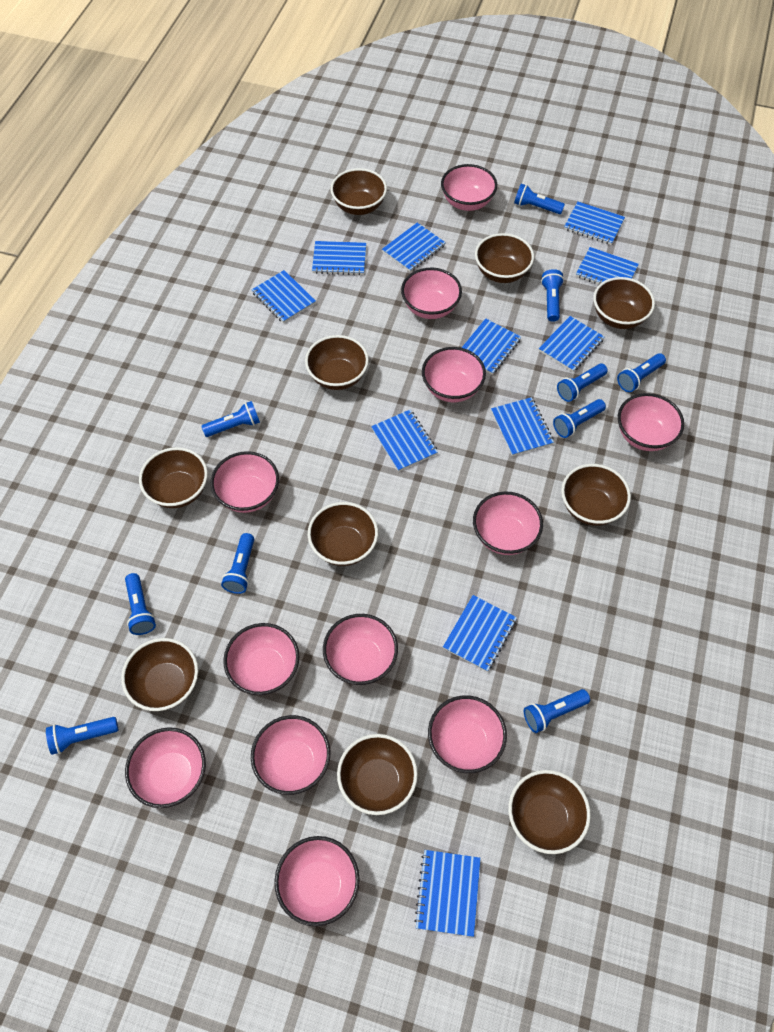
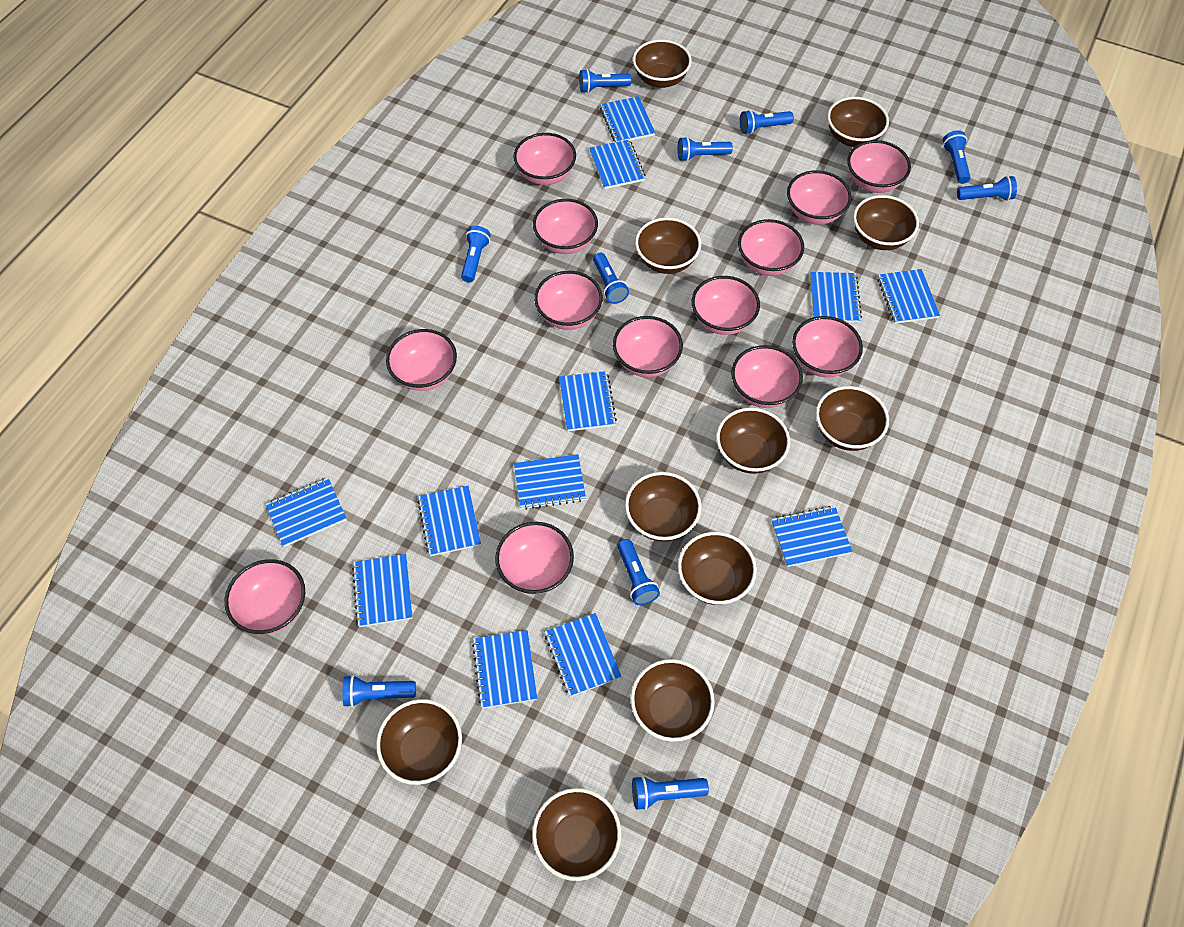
blue notebook: [252,270,316,323] [312,241,366,275] [371,410,438,472] [382,223,446,272] [414,850,481,937] [443,595,517,672] [461,318,521,375] [491,397,554,456] [539,316,605,372] [564,202,625,245] [576,247,639,284] = 11 -> [266,478,346,547] [352,554,413,627] [417,485,481,556] [472,630,537,708] [514,454,586,510] [545,613,622,697] [559,371,617,431] [589,139,645,189] [600,96,655,142] [771,506,852,567] [810,272,862,323] [878,269,940,324] = 12
brown bowl: [121,638,198,711] [139,447,208,508] [305,335,369,390] [308,502,378,566] [330,168,387,215] [337,734,418,815] [475,233,534,283] [508,770,591,854] [561,464,631,526] [593,277,655,329] = 10 -> [376,699,462,785] [532,788,621,881] [625,472,701,542] [630,659,715,742] [633,39,692,88] [635,217,701,274] [678,532,757,605] [716,408,790,474] [816,386,889,451] [827,97,889,147] [853,195,919,250] = 11
pink bowl: [125,727,206,808] [211,451,279,513] [223,623,299,695] [251,715,330,795] [274,836,360,926] [323,614,398,685] [401,268,462,319] [422,347,486,402] [428,695,507,773] [441,164,497,211] [473,491,543,555] [618,393,684,451] = 12 -> [225,559,305,634] [386,329,457,391] [495,522,574,594] [514,133,576,185] [533,199,598,254] [534,271,603,330] [613,316,683,377] [692,276,760,335] [731,345,803,408] [738,219,804,276] [787,170,852,225] [792,316,863,377] [847,140,911,193] = 13

